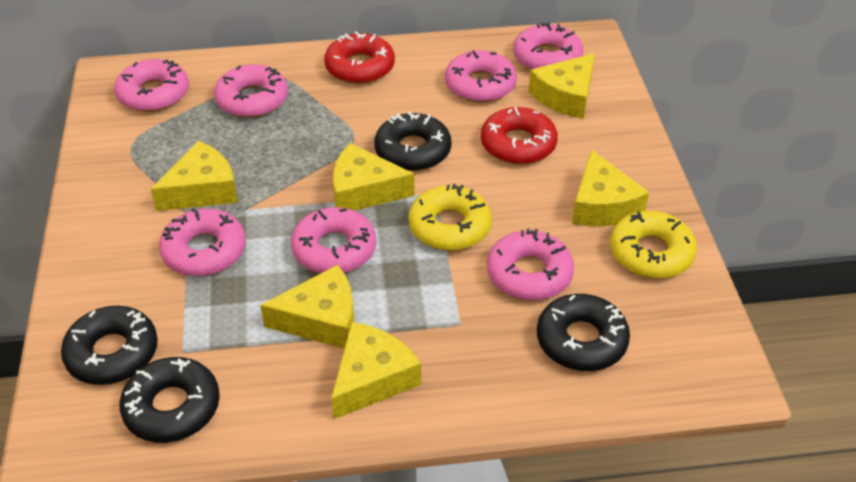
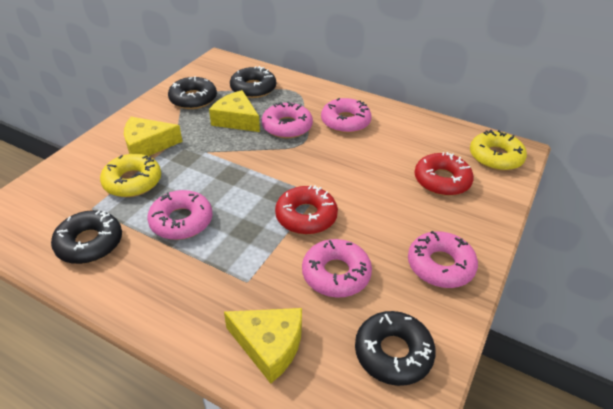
pink donut: [115,59,189,112] [159,208,246,276] [214,64,288,118] [291,207,376,273] [445,50,517,103] [487,228,574,300] [513,22,583,70] = 7 -> [147,190,212,240] [262,101,313,139] [302,239,372,298] [321,98,371,133] [408,231,478,288] = 5
yellow cheese: [151,141,238,211] [260,265,354,349] [331,322,421,419] [333,143,415,211] [529,53,595,119] [572,149,649,226] = 6 -> [124,117,183,156] [209,90,260,132] [224,308,302,384] = 3

